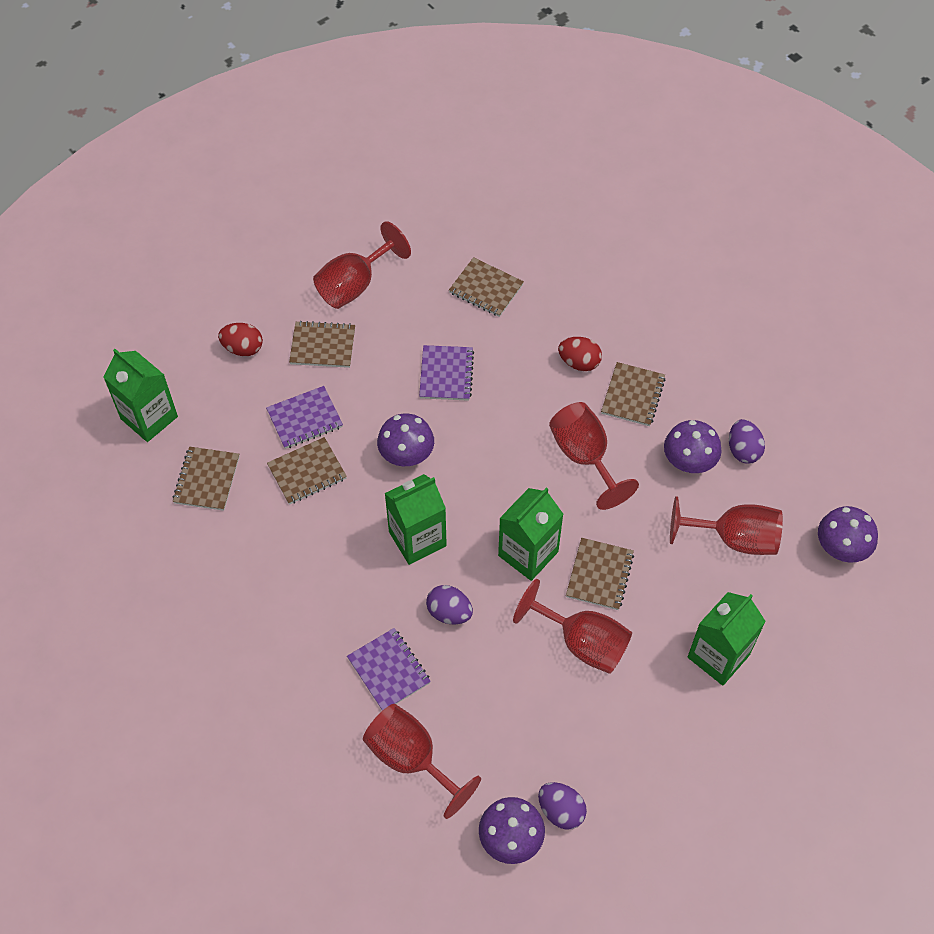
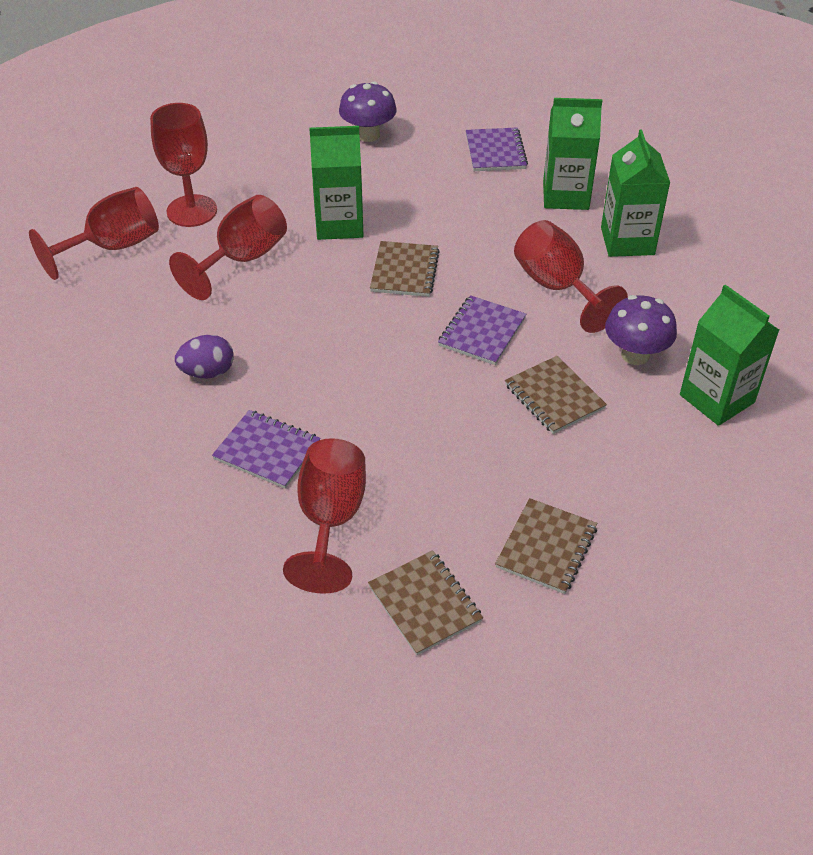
brown notebook: [172,447,239,511] [267,437,347,505] [289,321,355,368] [449,257,524,317] [566,538,634,610] [601,362,666,426] = 6 -> [368,550,483,655] [370,241,440,297] [495,498,597,594] [505,356,607,434] = 4
purple egg: [426,585,473,625] [538,782,587,830] [729,419,765,464] = 3 -> [175,335,234,379] = 1
purple mushroom: [377,413,434,466] [479,797,545,864] [664,420,722,473] [818,506,878,563] = 4 -> [339,81,397,142] [605,295,677,365] = 2
red egg: [218,323,263,356] [558,337,602,371] = 2 -> none = 0

